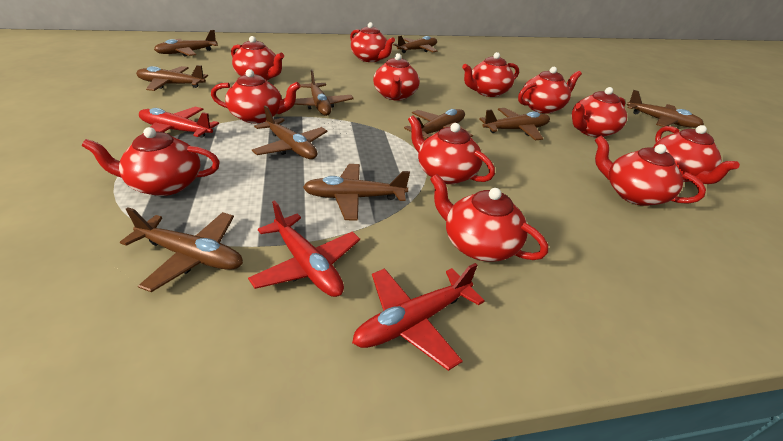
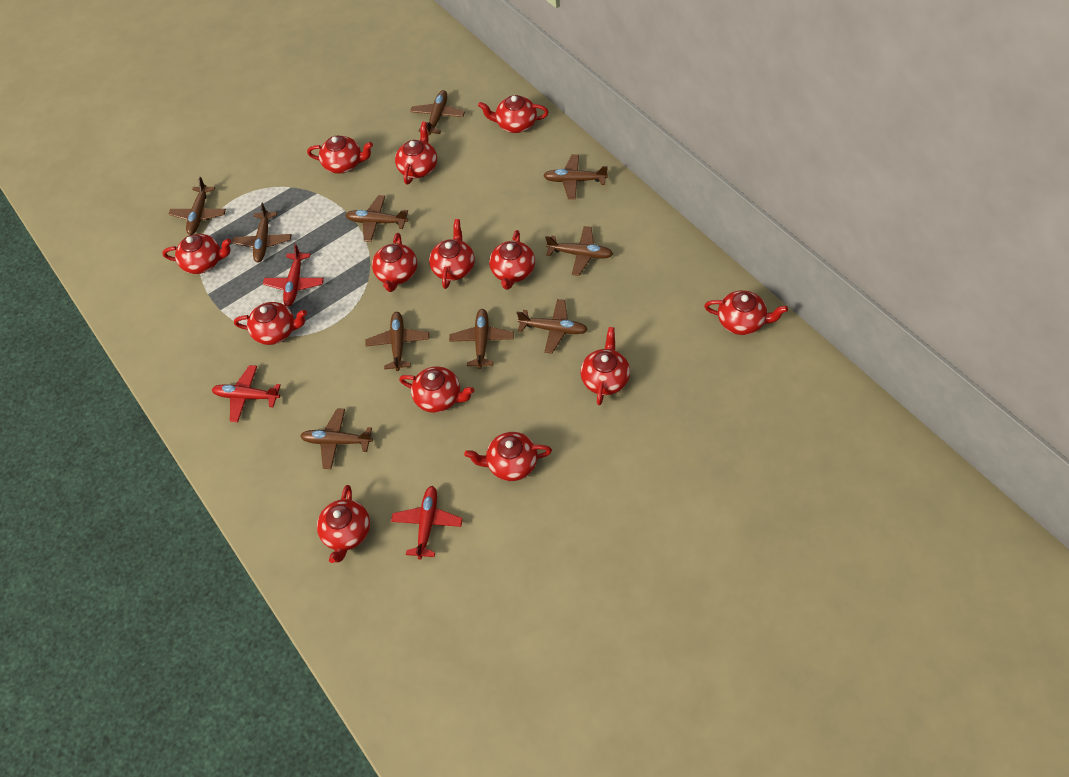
red teapot: [82,127,220,196] [211,69,300,123] [231,36,284,81] [350,22,395,62] [373,53,420,101] [408,115,495,184] [430,174,548,262] [462,52,519,97] [518,67,582,113] [572,87,627,137] [595,136,706,206] [653,125,740,184] = 12 -> [162,234,231,274] [234,302,307,345] [307,136,373,174] [317,485,370,563] [372,233,417,292] [395,122,437,185] [399,366,474,413] [429,219,475,289] [464,432,552,481] [478,95,549,133] [489,230,535,290] [580,327,630,405] [704,290,788,335] = 13

